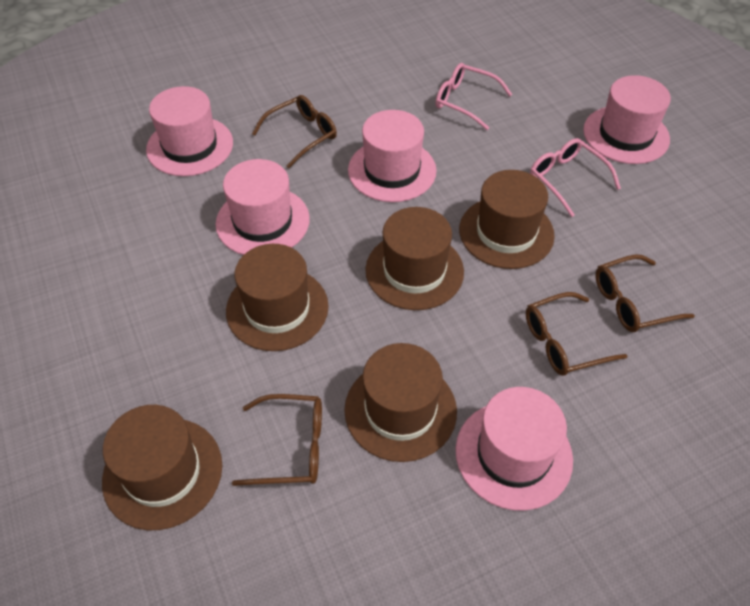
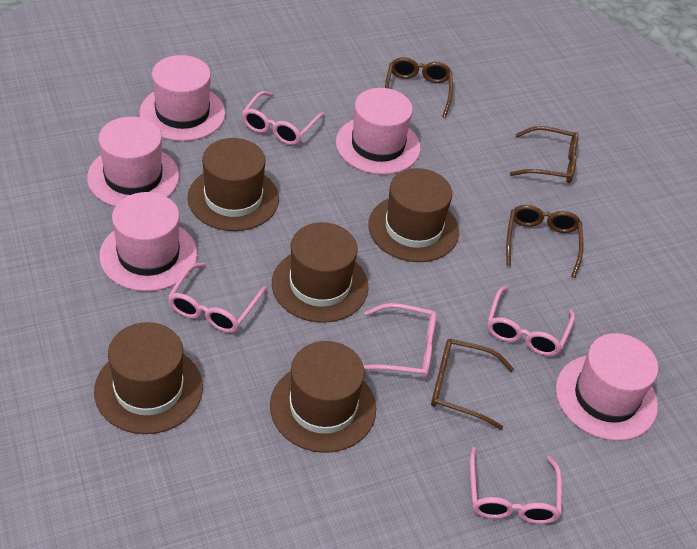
pink glasses: [436,63,512,130] [530,138,621,217] = 2 -> [168,263,267,333] [242,91,325,145] [363,303,436,378] [470,447,562,524] [487,286,575,356] = 5

